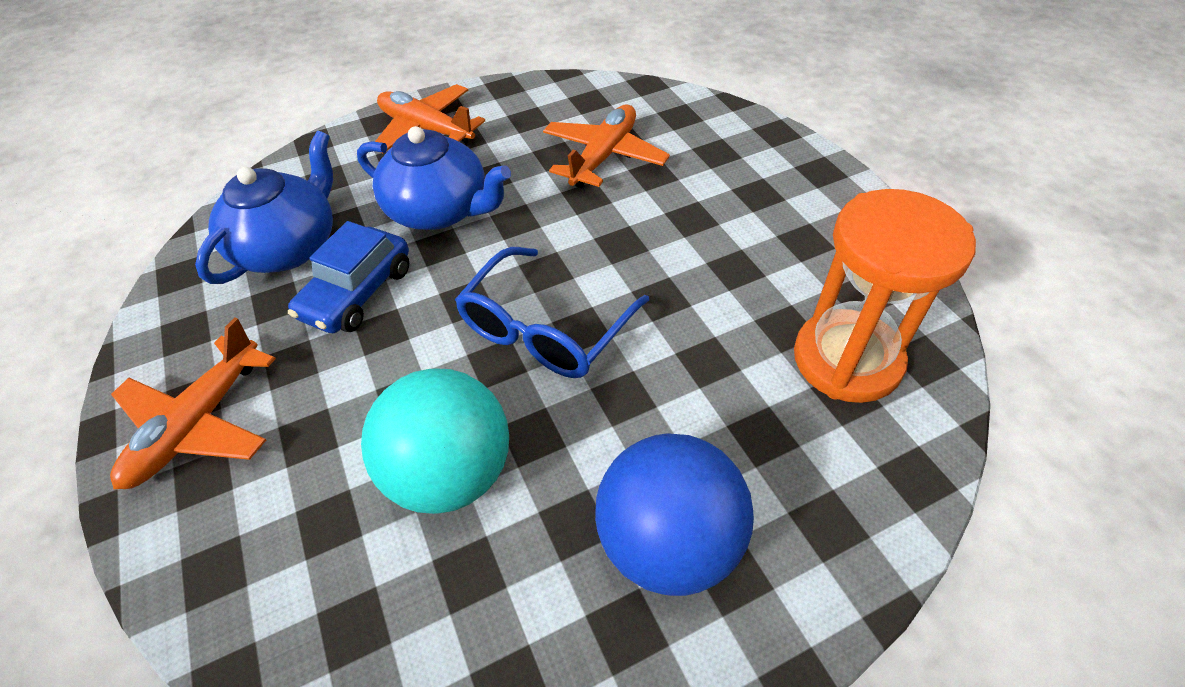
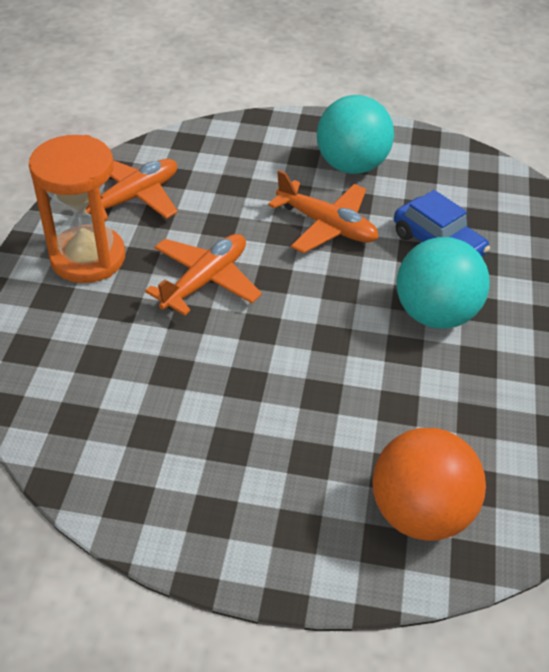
blue ball: [595,433,754,596] = 1 -> none = 0
blue glasses: [455,247,649,378] = 1 -> none = 0
blue teapot: [195,131,333,284] [357,126,511,230] = 2 -> none = 0
orange ball: none = 0 -> [372,428,486,541] = 1
turquoise ball: [361,368,509,514] = 1 -> [317,95,394,174] [396,237,489,329] = 2

